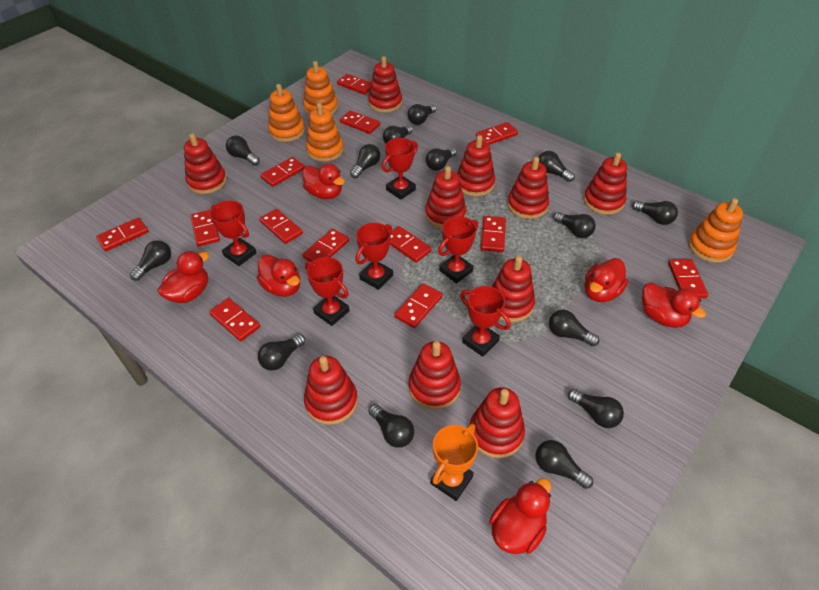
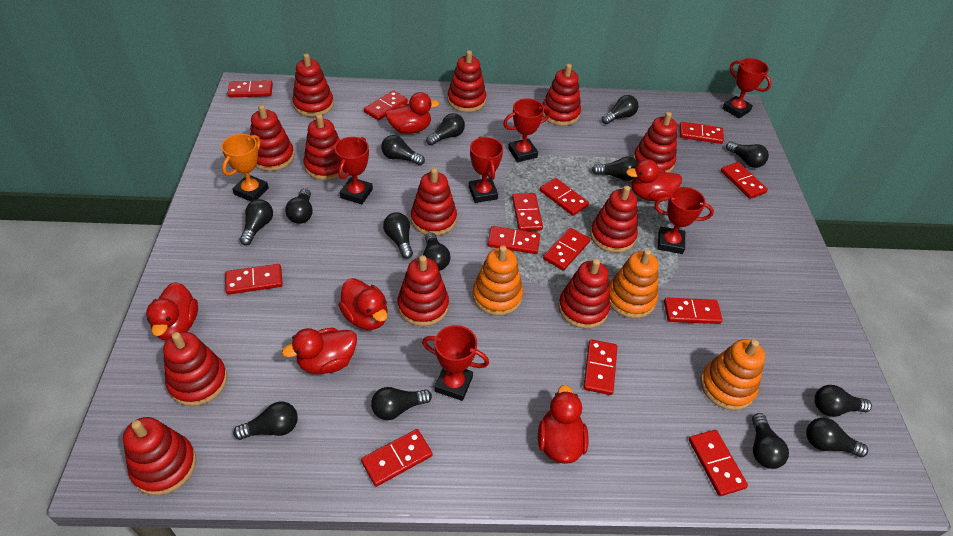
orange stacking toy: [268,84,305,142] [303,61,338,115] [306,103,344,162] [688,198,743,263] = 4 -> [472,245,523,316] [609,249,659,318] [701,339,765,410] = 3
red stacking toy: [184,133,227,194] [304,356,358,425] [368,56,402,113] [409,341,461,410] [425,166,466,228] [457,135,495,196] [469,387,525,458] [492,256,535,322] [507,157,549,219] [584,152,627,215] = 10 -> [123,417,196,495] [163,332,227,406] [250,105,294,171] [293,53,334,117] [303,114,344,180] [397,255,449,326] [411,168,457,236] [448,50,486,112] [542,64,581,126] [558,259,610,329] [590,185,638,253] [633,112,678,173] = 12

